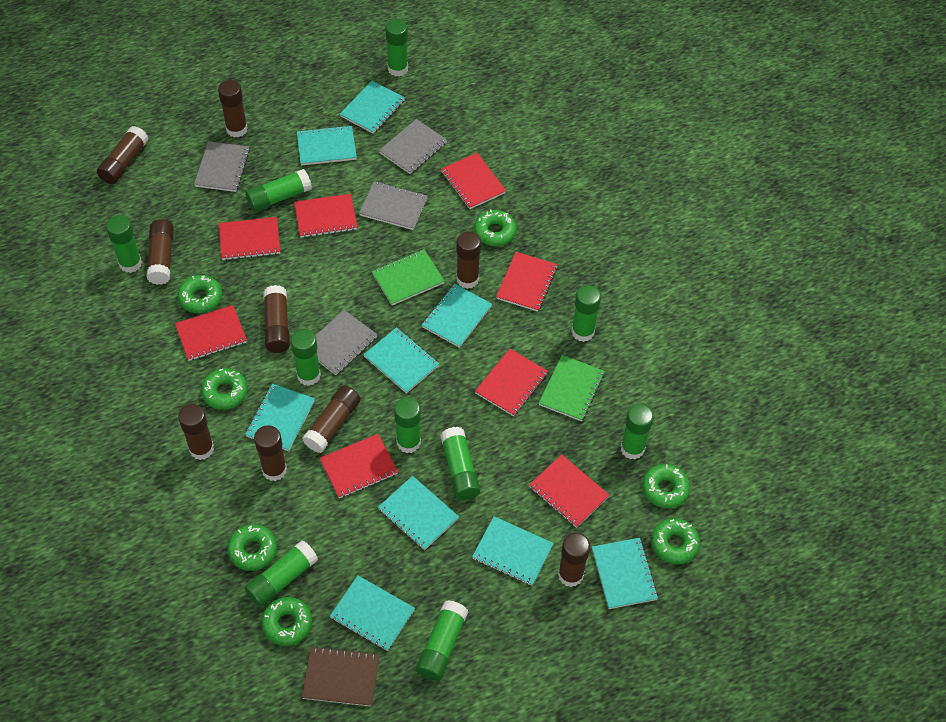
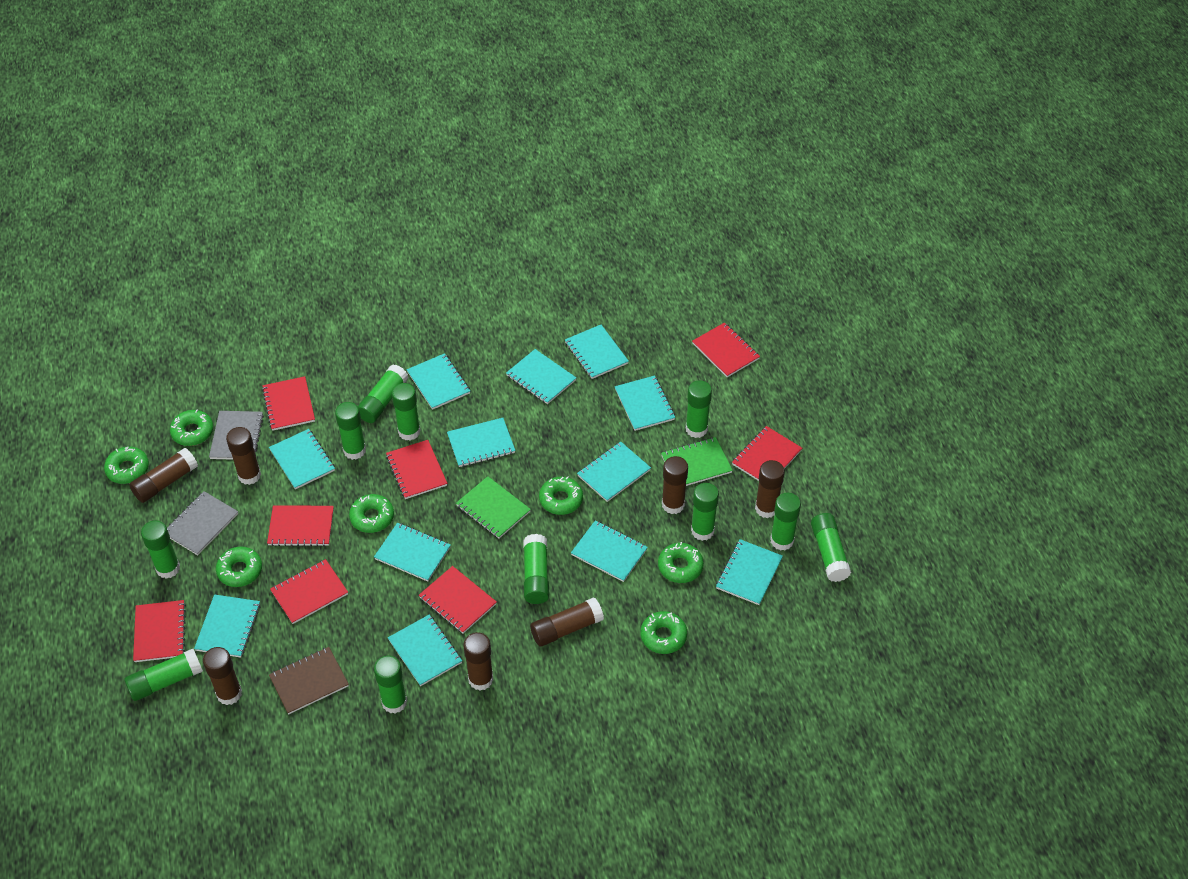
brown glue stick: [97,126,149,184] [146,219,174,285] [178,404,214,460] [218,80,248,138] [254,425,287,481] [263,285,290,353] [302,385,360,453] [456,232,481,289] [558,533,590,587] = 9 -> [129,448,198,503] [203,647,242,705] [226,427,261,485] [463,632,493,690] [530,597,604,646] [662,456,688,514] [755,460,785,518] = 7
green glue stick: [106,215,142,273] [244,540,318,607] [246,169,312,212] [291,329,321,386] [386,19,408,77] [394,397,421,453] [416,600,468,681] [440,427,480,500] [571,285,601,342] [621,404,654,460] = 10 -> [124,649,203,701] [141,520,180,579] [335,402,366,460] [358,364,408,423] [374,656,407,714] [392,383,421,441] [523,534,549,604] [686,380,712,438] [691,483,719,541] [770,493,801,551] [811,513,851,582] = 11
grey notebook: [194,141,250,192] [315,310,377,375] [359,181,428,230] [379,119,447,174] = 4 -> [167,491,238,555] [209,411,264,460] = 2
turquoise notebook: [245,384,315,451] [297,125,357,166] [330,575,415,651] [340,81,405,134] [363,327,439,393] [378,476,459,550] [422,284,492,348] [472,516,554,586] [592,538,658,609] = 9 -> [194,594,260,658] [269,429,335,489] [374,522,451,582] [388,615,462,686] [407,353,470,410] [447,418,515,467] [506,349,576,404] [565,325,629,379] [571,520,648,582] [577,442,651,502] [615,375,675,431] [716,539,783,605] = 12

